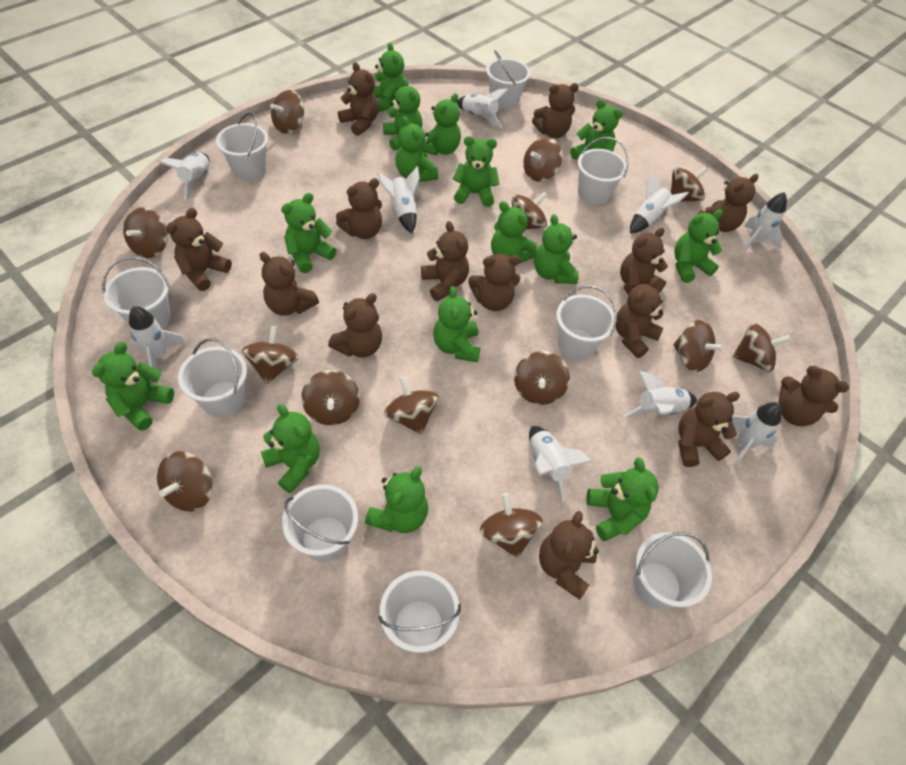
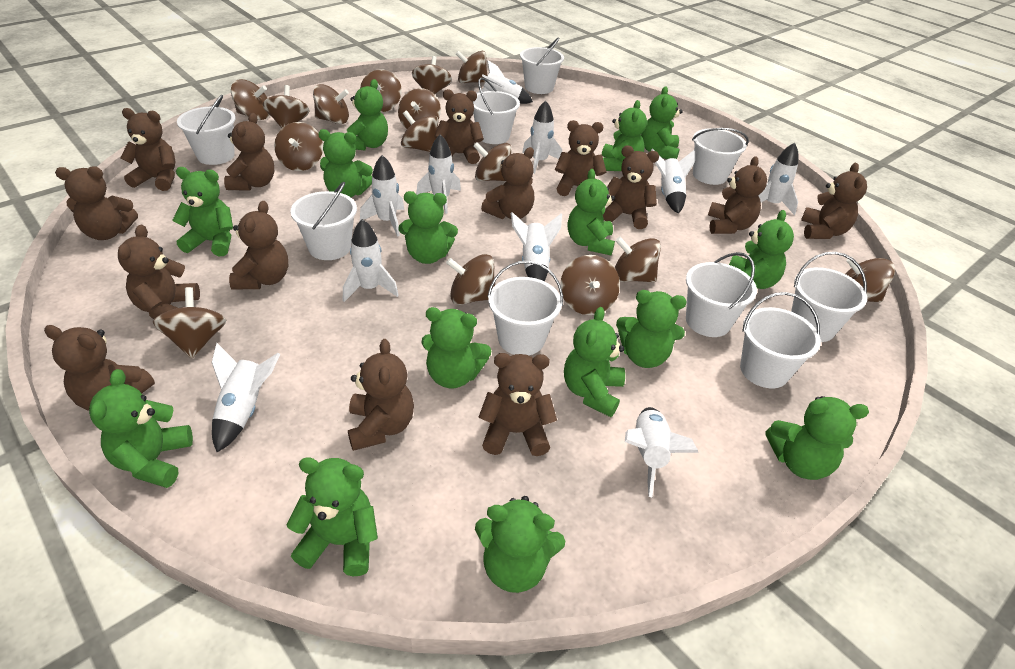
brown spinning top: [123,207,168,258] [157,451,213,512] [242,325,299,384] [270,90,304,134] [301,370,360,425] [384,376,439,435] [480,493,543,558] [512,192,547,229] [514,351,570,405] [523,138,563,181] [671,166,708,202] [673,320,724,372] [733,323,791,372] = 13 -> [153,287,227,359] [231,79,269,120] [263,85,310,128] [274,122,323,171] [313,84,349,124] [360,69,402,112] [398,88,441,129] [401,110,439,152] [412,56,452,94] [446,254,495,305] [456,51,487,83] [474,142,511,181] [560,255,620,315] [615,237,661,282] [846,257,895,302] = 15
white rocket: [129,306,186,369] [159,153,209,200] [377,166,420,233] [457,89,509,128] [529,426,592,502] [623,371,697,418] [630,172,689,233] [732,402,782,467] [742,192,787,253] = 9 -> [211,343,280,452] [343,219,399,302] [360,155,404,237] [416,134,461,214] [476,60,533,104] [510,212,562,281] [522,100,562,174] [625,407,699,497] [651,149,695,214] [758,143,798,215] = 10

